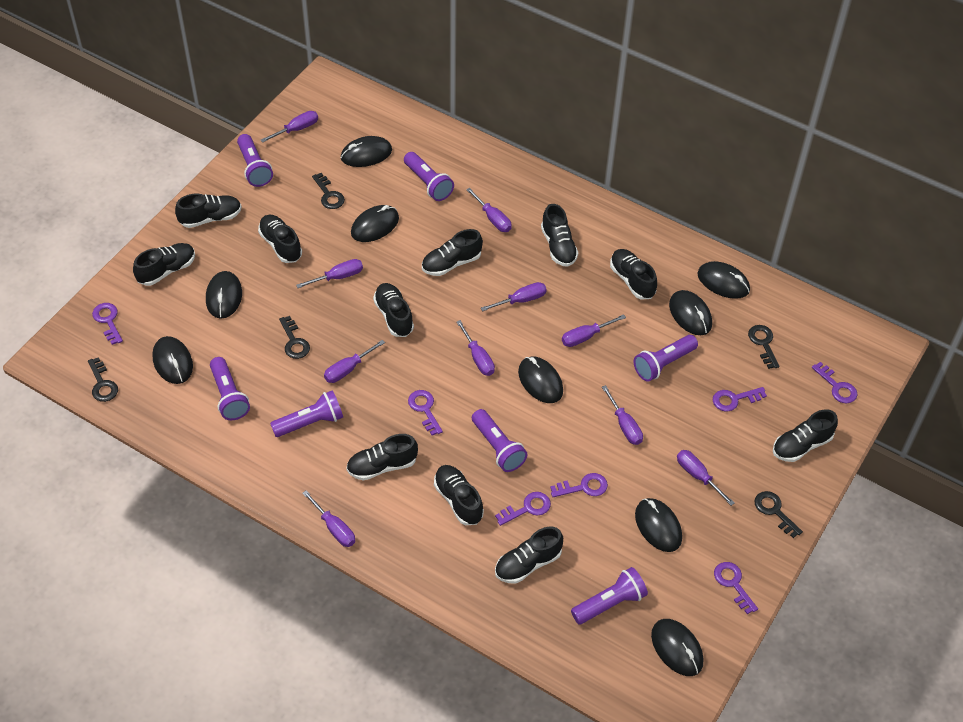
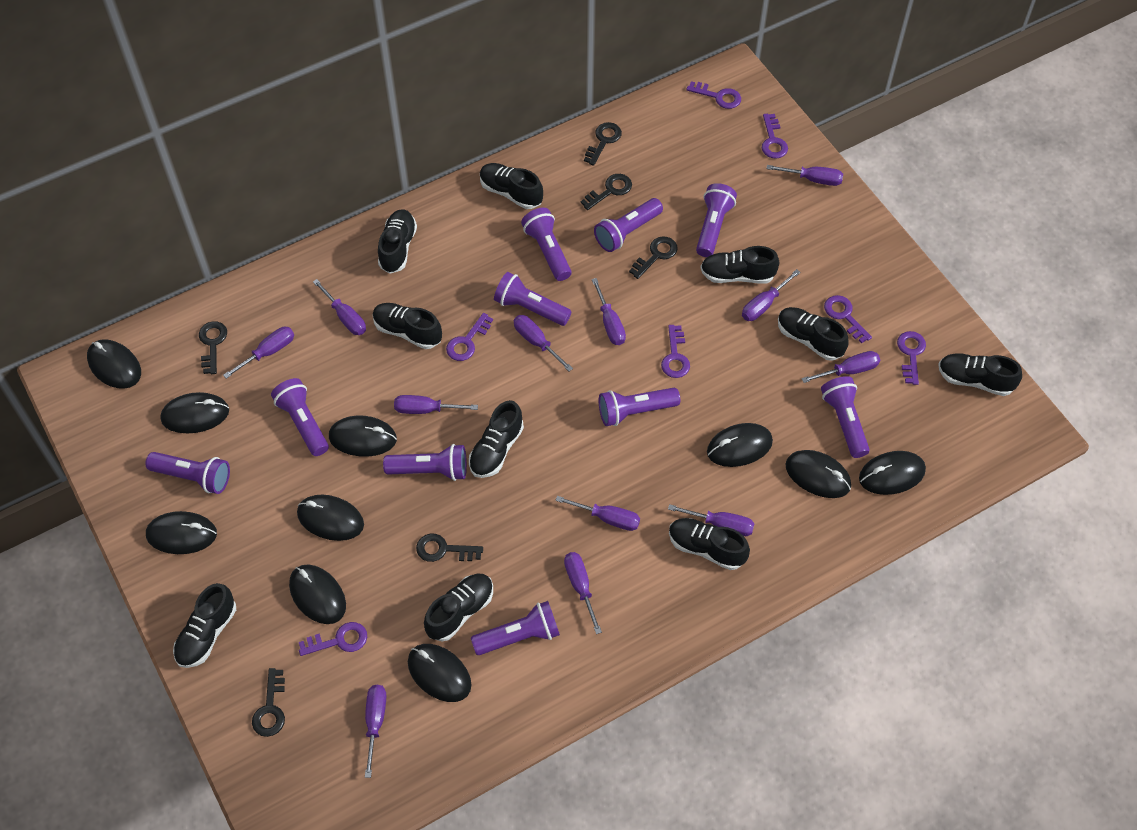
black key: [88,357,118,402] [279,316,310,359] [312,173,345,209] [748,325,780,369] [755,491,803,538] = 5 -> [199,321,227,374] [252,668,285,737] [416,533,483,562] [581,174,632,210] [584,122,622,166] [629,236,678,279] = 6
black mouse: [152,336,193,384] [206,271,242,319] [341,136,392,167] [351,205,399,242] [518,356,563,403] [635,498,682,552] [651,619,703,676] [669,290,712,335] [697,261,750,299] = 9 -> [87,339,141,389] [146,511,217,554] [160,392,229,433] [289,564,346,624] [297,495,364,541] [329,416,397,457] [408,644,472,702] [707,423,773,467] [785,450,851,498] [859,451,926,495] = 10
black shoe: [133,243,195,286] [175,193,242,228] [258,215,302,263] [346,434,418,481] [373,283,414,337] [422,229,483,276] [434,465,484,525] [495,527,563,584] [541,204,578,267] [610,249,657,299] [773,409,838,462] = 11 -> [173,583,236,668] [373,303,442,349] [378,209,417,273] [424,574,493,641] [469,400,524,478] [480,163,543,209] [669,518,750,570] [701,246,779,284] [778,307,849,360] [938,354,1022,396] = 10
purple flashlight: [210,357,250,420] [237,134,273,187] [270,390,343,437] [404,152,454,201] [472,409,528,472] [571,567,648,624] [634,335,698,381] = 7 -> [145,452,230,494] [271,378,329,456] [383,444,467,481] [471,601,560,655] [494,272,572,326] [521,208,572,281] [594,198,663,252] [599,388,680,426] [696,183,737,257] [821,376,870,458] = 10
purple screwdriver: [261,111,318,143] [296,259,363,288] [302,490,355,547] [324,340,385,383] [456,320,495,376] [466,188,512,232] [481,282,547,311] [562,314,626,347] [602,385,643,445] [677,450,734,506] = 10 -> [223,327,294,379] [313,279,366,335] [365,685,386,778] [394,395,478,414] [514,315,573,371] [555,496,640,531] [564,552,602,634] [592,278,626,345] [668,504,755,536] [742,269,801,321] [766,165,843,186] [802,351,880,383] = 12

